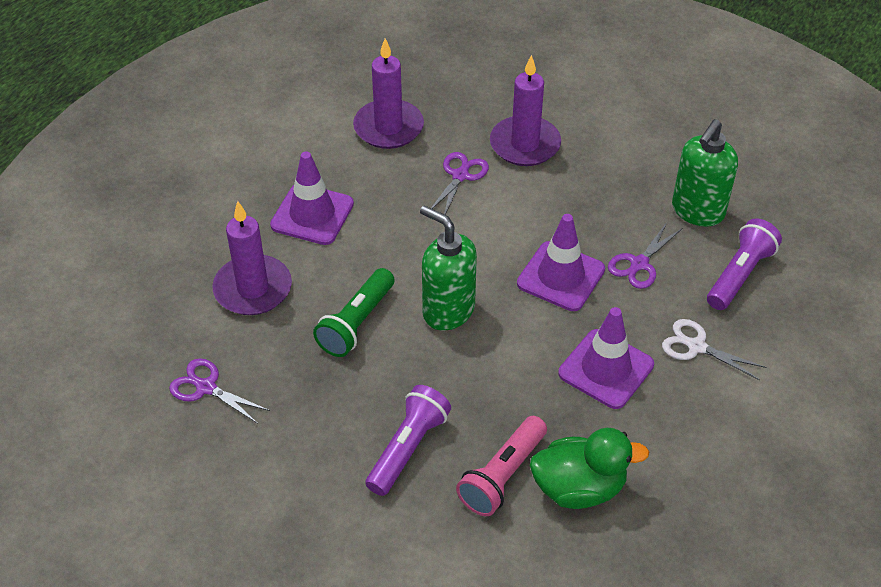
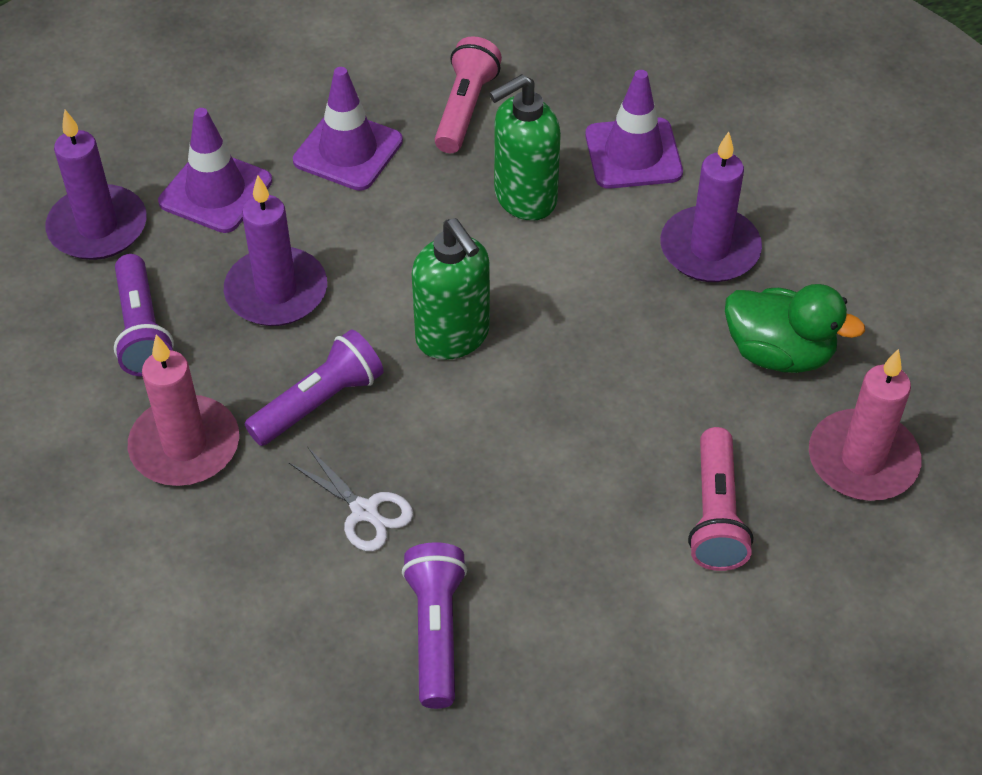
green flashlight: [313,268,394,357] = 1 -> none = 0
pink candle: none = 0 -> [128,334,239,486] [809,349,921,501] = 2
pink flashlight: [456,416,547,516] = 1 -> [435,36,502,153] [688,427,753,571] = 2
purple flashlight: [365,385,451,496] [707,219,782,310] = 2 -> [114,254,174,377] [245,329,384,446] [402,542,467,709] = 3
purple scissors: [169,358,270,424] [431,152,489,215] [608,222,682,289] = 3 -> none = 0

